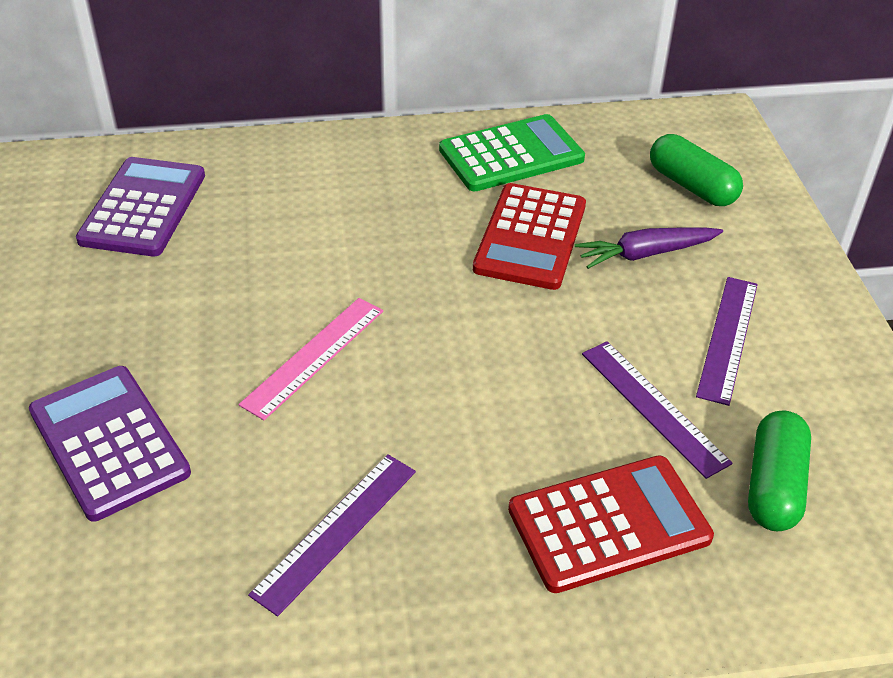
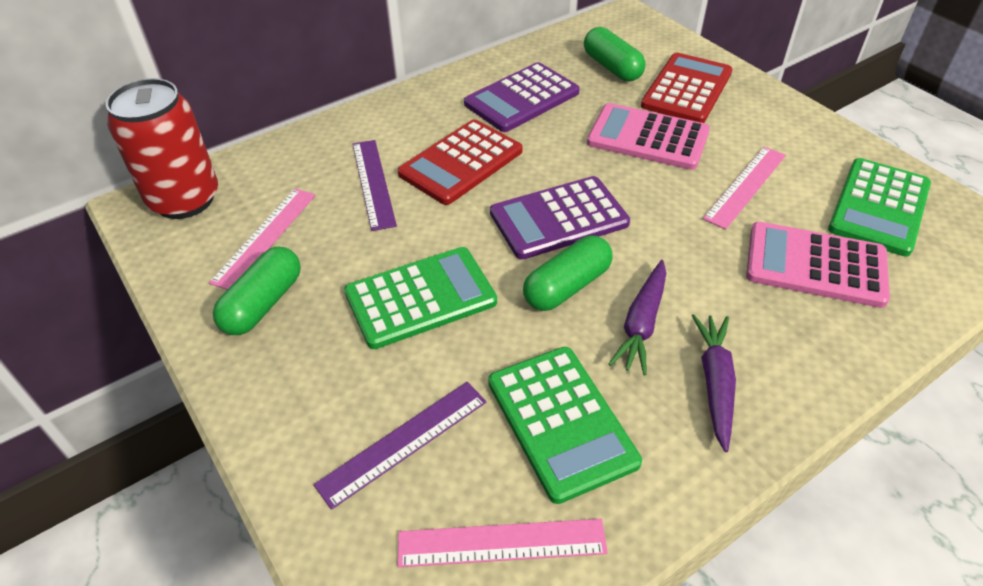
green calculator: [439,114,585,192] = 1 -> [344,247,497,349] [488,347,642,504] [828,158,931,257] = 3
green capsule: [650,134,743,206] [748,410,811,531] = 2 -> [213,247,301,335] [523,235,613,311] [584,27,646,81] = 3
pink calculator: none = 0 -> [587,103,710,170] [746,222,890,308] = 2
pink ruler: [239,298,383,420] = 1 -> [209,189,316,290] [398,519,608,567] [703,147,786,230] = 3
purple carrot: [575,228,723,269] = 1 -> [609,260,666,376] [692,314,736,452] = 2
purple ruler: [248,454,416,616] [582,341,733,479] [696,277,758,406] = 3 -> [313,382,487,510] [353,140,397,231] = 2
red can: none = 0 -> [106,78,218,219] = 1

